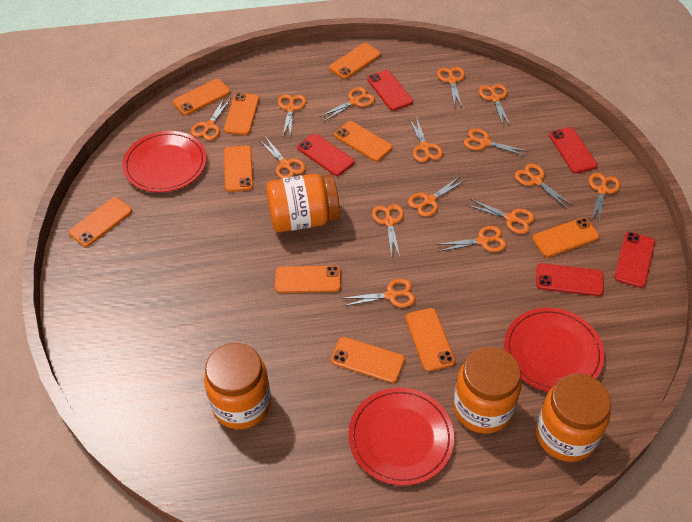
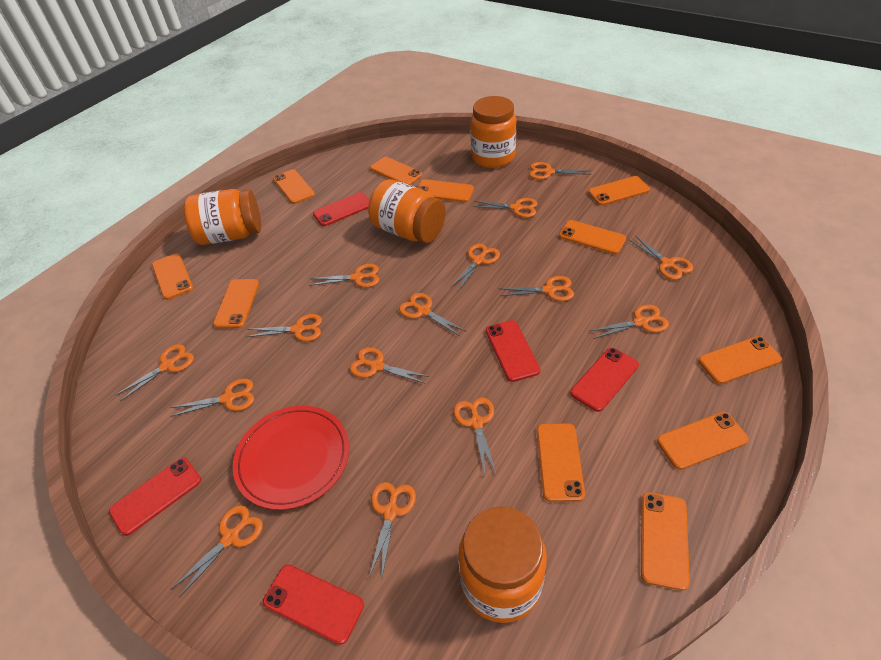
orange phone: [69,197,132,247] [173,79,230,115] [224,93,259,135] [224,145,253,192] [275,266,341,293] [329,43,381,79] [331,337,405,383] [334,121,393,162] [406,308,455,372] [532,218,599,257] = 10 -> [152,254,193,300] [213,279,259,328] [273,169,315,204] [370,157,423,185] [417,179,474,202] [537,424,585,502] [559,220,626,254] [588,176,650,205] [641,493,690,591] [657,412,749,470] [698,336,782,384] = 11
red plate: [122,131,207,192] [348,388,454,486] [504,308,605,392] = 3 -> [233,406,349,510] = 1

